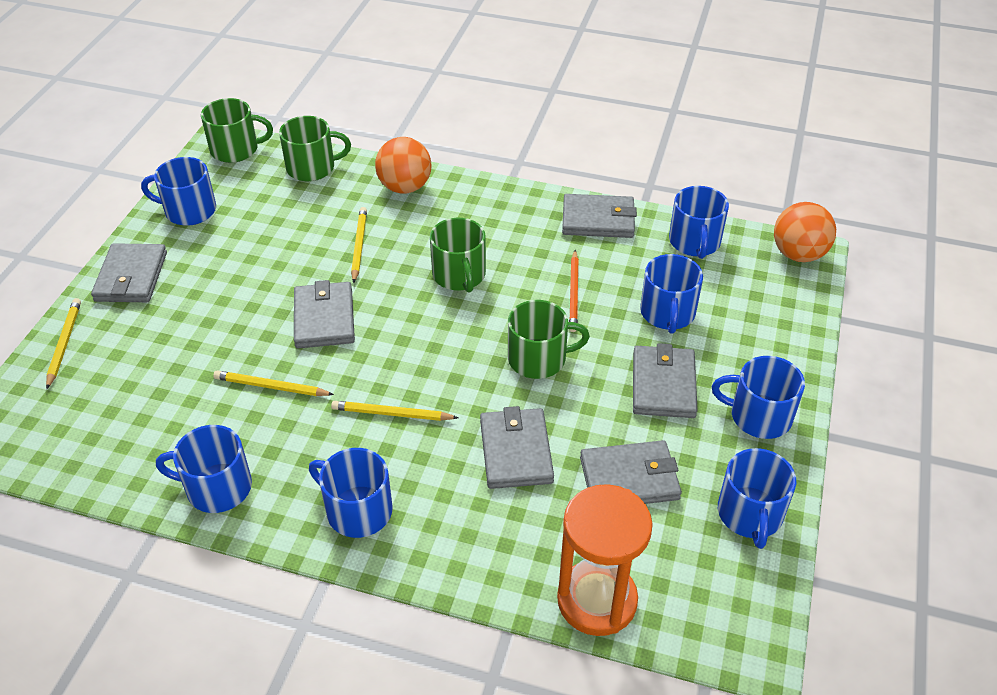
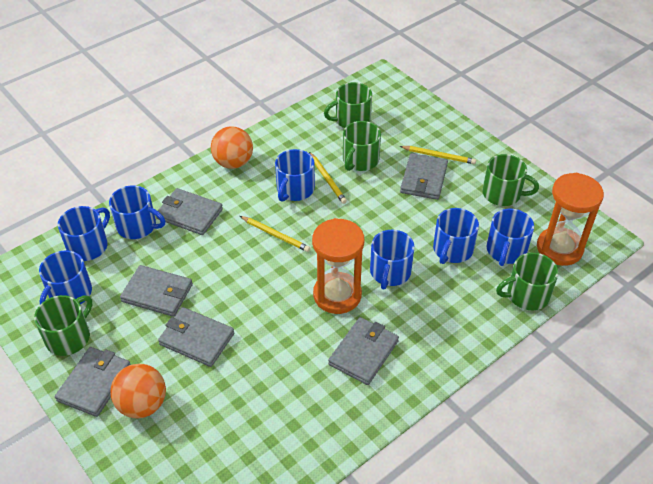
green mug: [201,98,273,163] [279,116,351,181] [430,218,486,293] [508,300,590,379] = 4 -> [34,295,92,356] [324,82,372,128] [343,121,381,171] [482,154,539,206] [496,253,559,310] = 5
orange hourglass: [557,484,653,636] = 1 -> [312,218,364,314] [537,173,604,266] = 2
orange pencil: [569,250,579,332] = 1 -> none = 0
yellow pencil: [46,298,81,389] [213,370,334,396] [331,401,458,421] [351,207,367,283] = 4 -> [240,216,310,252] [309,152,347,204] [400,146,476,164] = 3

